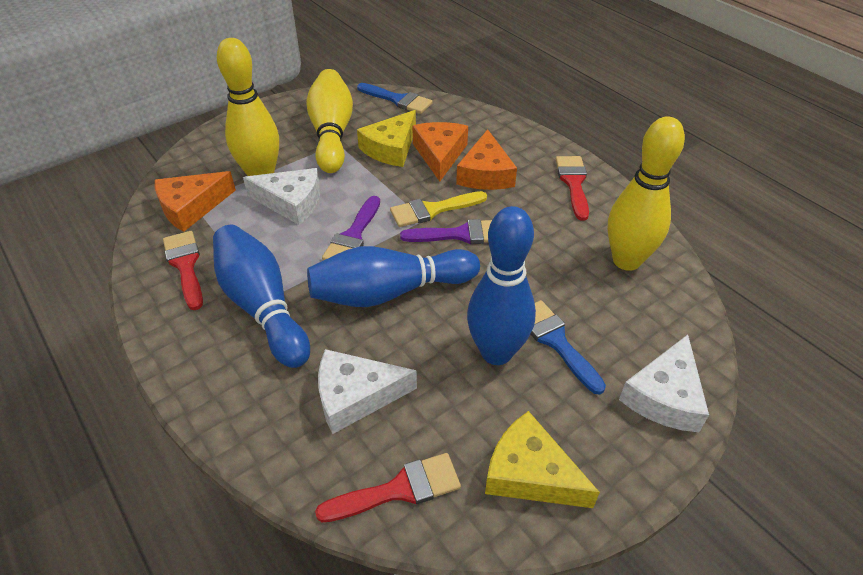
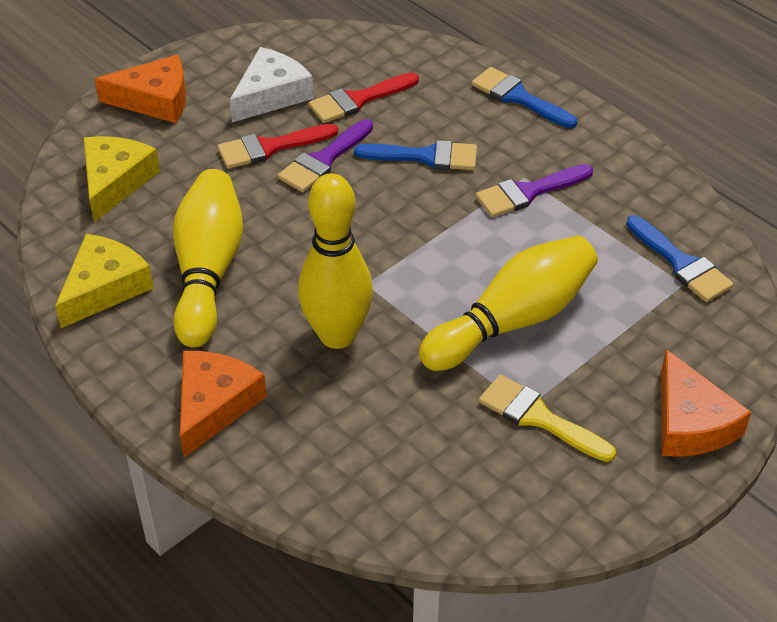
blue bowling pin: [213,225,310,368] [307,246,480,307] [467,206,536,365] = 3 -> none = 0
blue brush: [357,83,433,114] [531,300,606,395] = 2 -> [354,140,477,170] [472,67,577,128] [626,215,734,302] = 3
red brush: [163,231,203,310] [315,453,461,522] [556,156,589,221] = 3 -> [218,124,338,169] [309,73,419,123] = 2
white cheese: [243,168,320,225] [318,349,417,434] [619,335,709,432] = 3 -> [230,47,314,122] = 1

